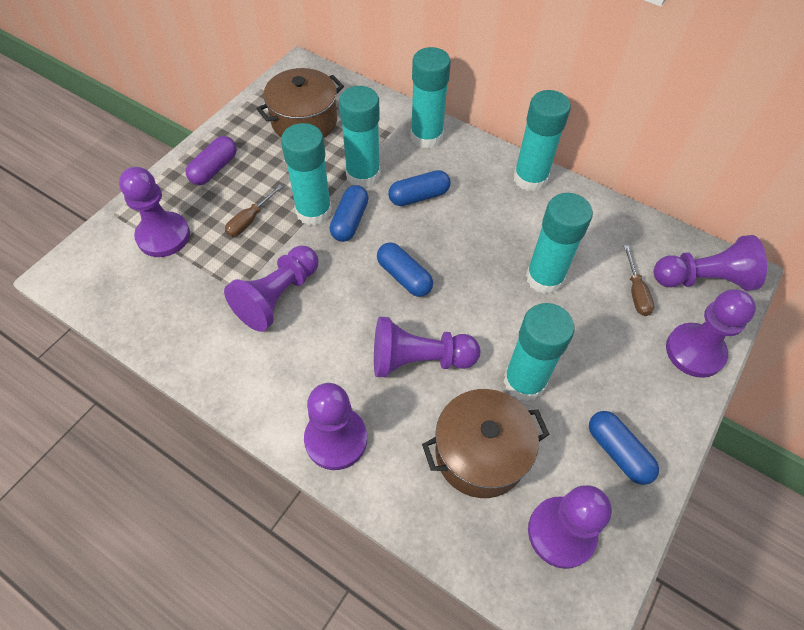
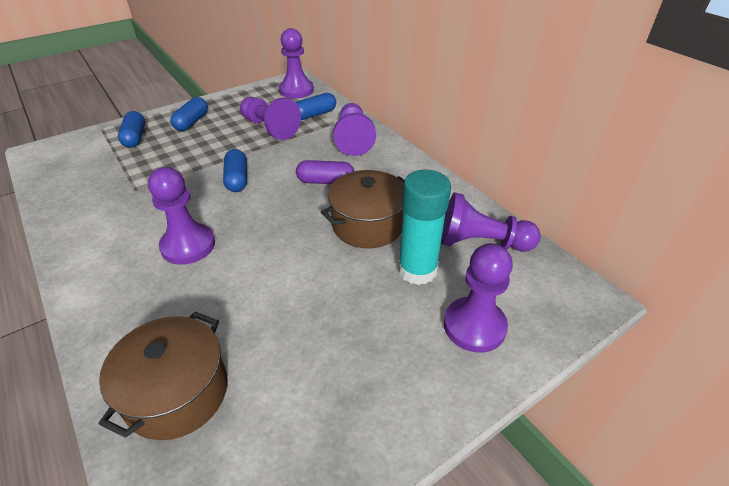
brown screwdriver: [225,184,283,237] [624,245,654,316] = 2 -> none = 0
purple pawn: [119,167,190,257] [224,246,319,332] [304,383,367,470] [374,317,480,377] [528,485,612,569] [654,235,767,291] [666,289,756,378] = 7 -> [148,167,215,265] [240,97,301,140] [279,28,314,99] [333,103,376,156] [441,192,541,252] [444,243,513,353] = 6
turquoise glue stick: [281,123,332,226] [339,86,380,188] [410,47,451,149] [503,303,575,401] [513,90,571,192] [526,193,593,294] = 6 -> [398,170,451,285] = 1

